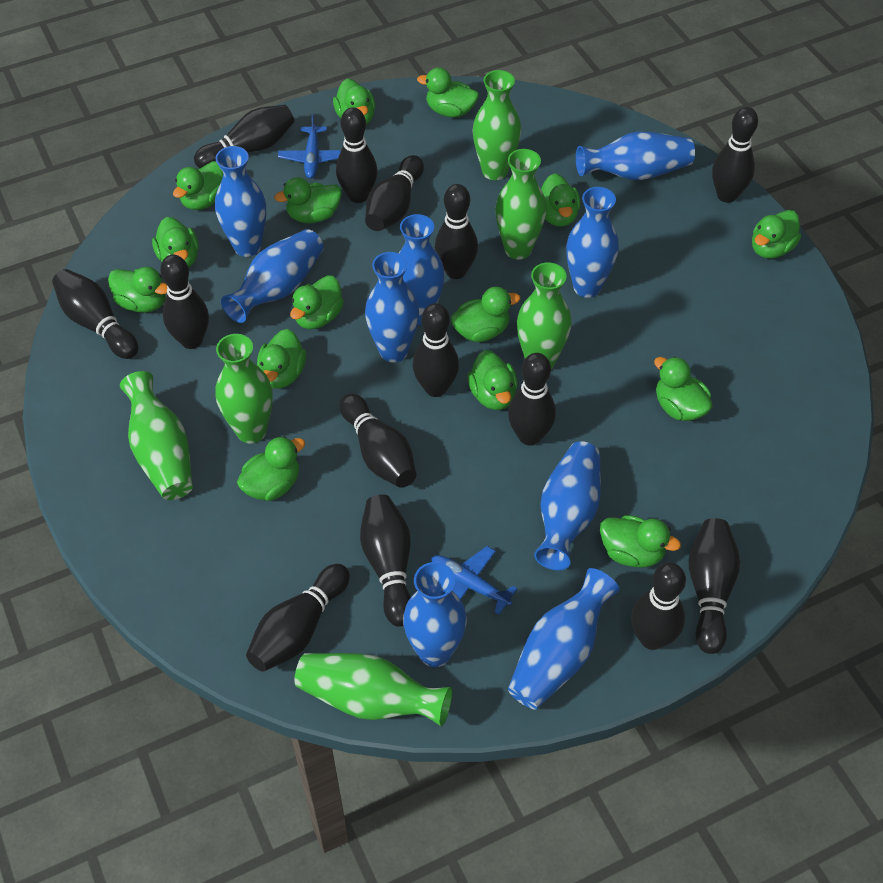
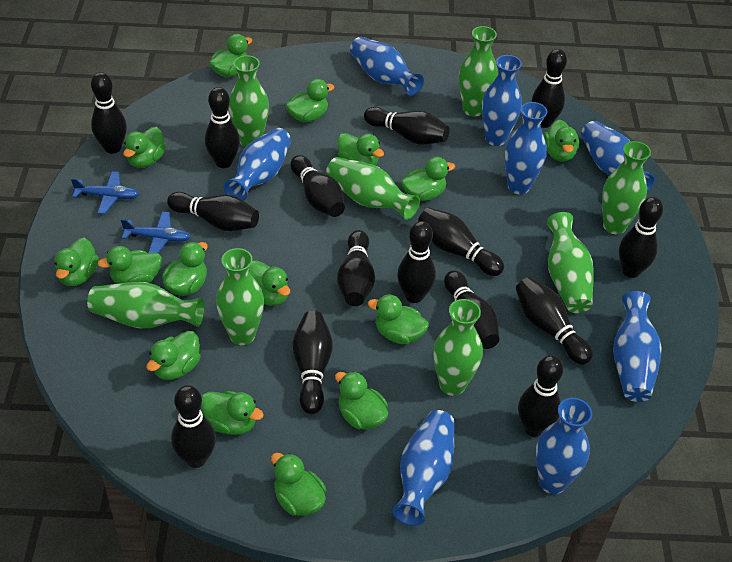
black bowling pin: [52,269,138,359] [160,255,209,349] [194,105,294,169] [246,564,350,672] [336,107,378,203] [340,394,417,488] [360,494,411,627] [365,155,424,231] [413,303,459,397] [435,184,478,279] [508,353,556,445] [631,563,686,650] [688,518,740,654] [712,107,758,203] = 14 -> [91,72,127,154] [167,192,259,231] [171,385,216,468] [205,87,240,168] [290,155,345,217] [292,311,333,414] [337,230,375,306] [364,107,450,145] [397,221,436,303] [418,207,504,276] [444,270,499,349] [516,277,593,365] [518,355,563,437] [532,49,567,128] [619,197,663,278] = 15
blue vase: [215,146,266,257] [221,229,324,323] [365,252,419,362] [399,214,445,325] [403,562,467,667] [508,568,619,710] [534,441,601,570] [566,187,619,297] [576,131,695,180] = 9 -> [224,128,291,201] [350,37,424,96] [392,410,455,526] [482,55,522,146] [504,102,547,194] [536,398,592,494] [581,121,655,191] [613,291,662,402] = 8
green vase: [120,371,193,500] [215,334,273,443] [295,653,452,726] [473,70,521,180] [495,149,547,260] [517,262,572,369] = 6 -> [87,282,205,328] [216,248,264,345] [229,55,269,147] [326,157,420,220] [433,299,483,396] [459,26,498,116] [547,212,594,313] [602,141,651,234] = 8

